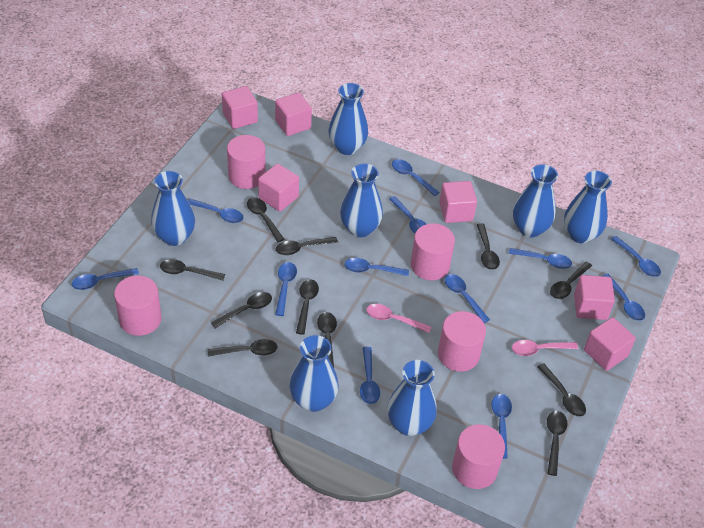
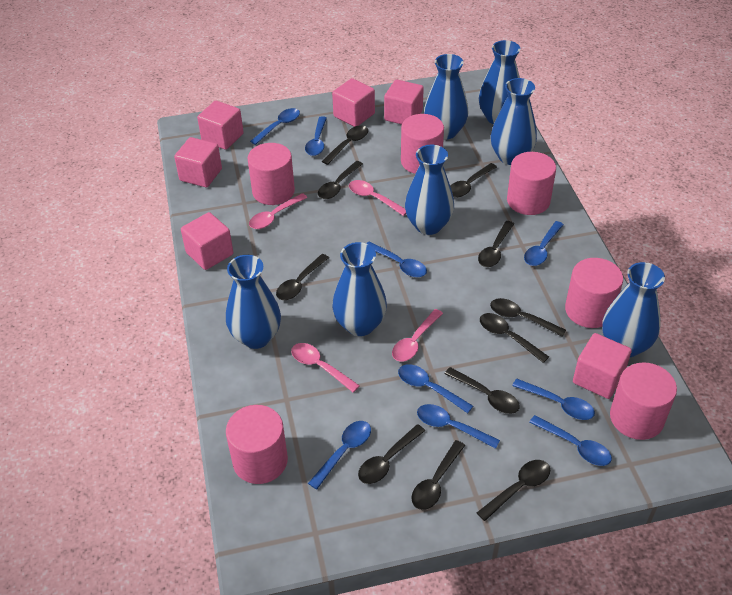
blue spoon: [72,268,139,290] [188,199,244,223] [275,262,297,316] [344,258,409,276] [360,347,380,404] [389,196,426,233] [392,159,440,196] [445,274,490,323] [491,394,512,459] [508,248,572,269] [602,273,645,321] [611,236,661,277] = 12 -> [250,108,300,145] [305,116,327,156] [308,421,371,490] [366,242,427,277] [398,364,473,413] [417,404,500,449] [512,379,595,420] [524,221,564,266] [529,415,612,466] = 9
pink cylinder: [114,275,162,336] [227,135,266,189] [411,223,455,280] [438,311,486,372] [452,424,505,489] = 5 -> [226,405,288,484] [247,143,295,205] [401,114,444,174] [507,152,556,215] [565,258,623,328] [610,362,677,440] = 6
pink spoon: [366,304,431,333] [512,340,578,356] = 2 -> [249,193,308,229] [291,343,360,393] [349,180,406,216] [392,309,443,362] = 4

